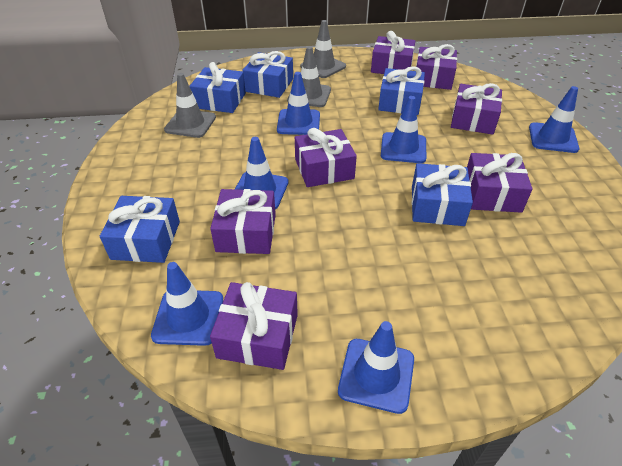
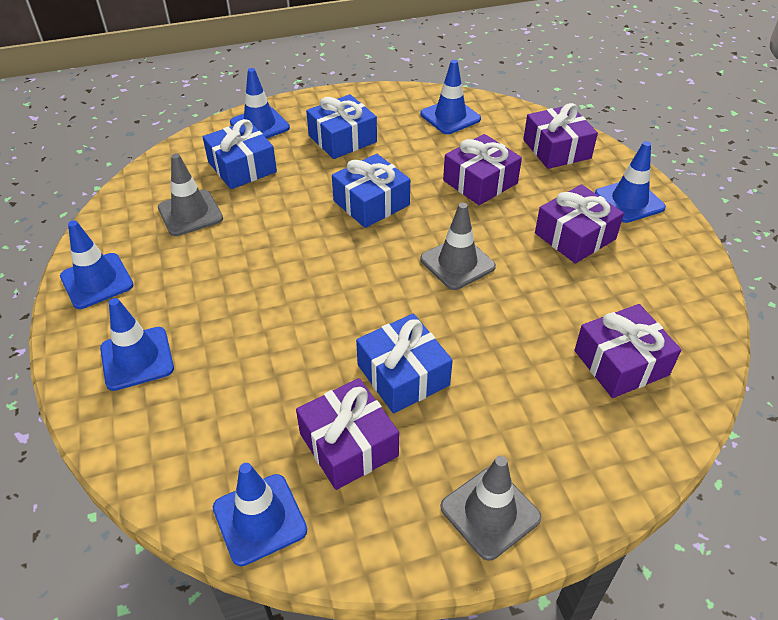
blue gift: [100,196,180,263] [189,62,246,113] [242,51,293,98] [378,66,425,115] [412,163,473,226] = 5 -> [203,119,277,189] [306,94,377,159] [332,154,410,228] [356,313,453,413] = 4
purple gift: [210,189,276,254] [210,282,298,370] [295,128,357,187] [371,31,415,74] [416,44,457,90] [451,83,502,135] [467,153,533,213] = 7 -> [296,378,399,490] [443,134,522,205] [523,103,598,169] [535,184,624,264] [574,304,681,398] = 5

